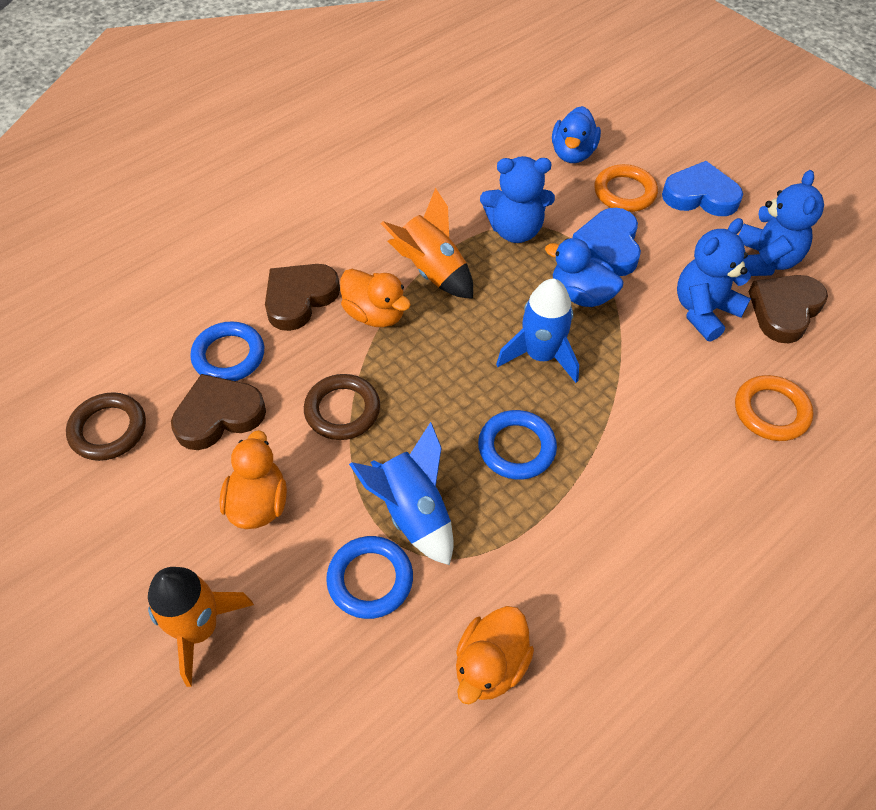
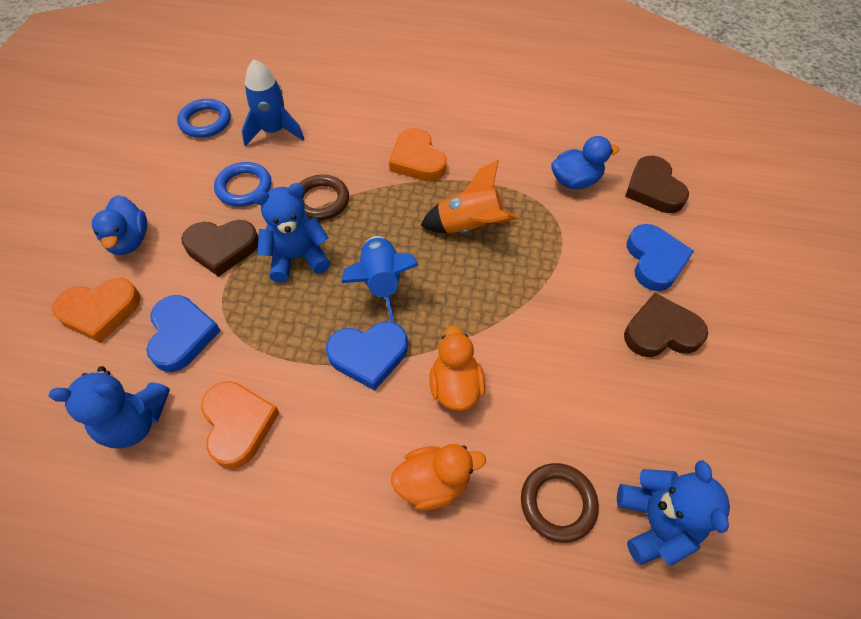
blue heart: [573,208,641,276] [662,161,743,216] = 2 -> [147,295,221,372] [326,322,408,391] [627,224,694,291] = 3
blue ring: [190,321,264,381] [326,536,413,619] [478,410,557,480] = 3 -> [177,99,231,138] [214,162,271,207] = 2
orange duck: [219,430,287,529] [340,269,411,327] [456,606,534,704] = 3 -> [391,444,486,510] [429,325,485,411] = 2
orange heart: none = 0 -> [52,278,141,343] [201,381,280,469] [389,128,447,182] = 3
orange ring: [594,164,658,212] [735,375,814,441] = 2 -> none = 0
orange rocket: [148,567,254,687] [381,188,473,299] = 2 -> [420,160,518,233] = 1

